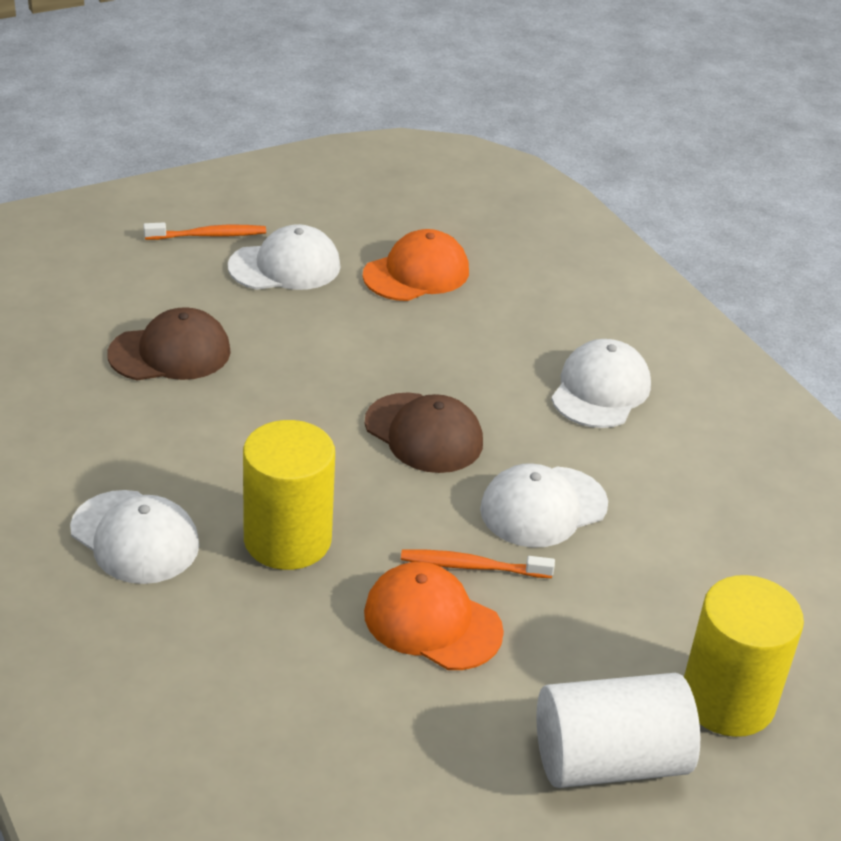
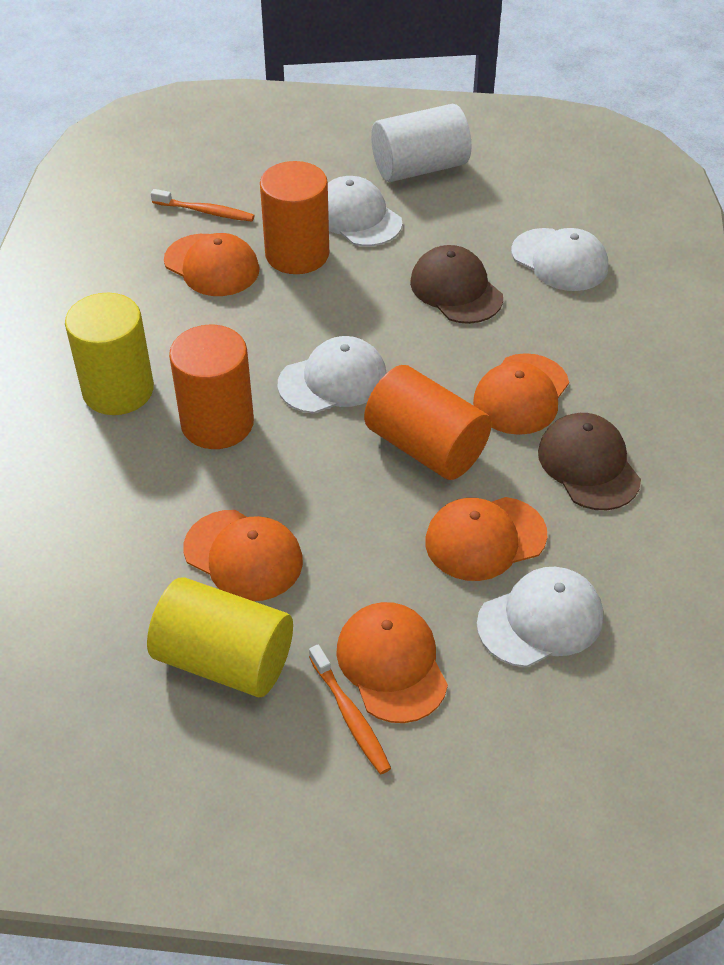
orange cap: [363,229,469,301] [364,562,504,670] = 2 -> [164,233,259,296] [184,510,303,601] [336,602,448,723] [425,497,547,581] [473,353,569,435] = 5
orange cylinder: none = 0 -> [169,325,254,449] [260,161,329,274] [364,365,492,480] = 3

